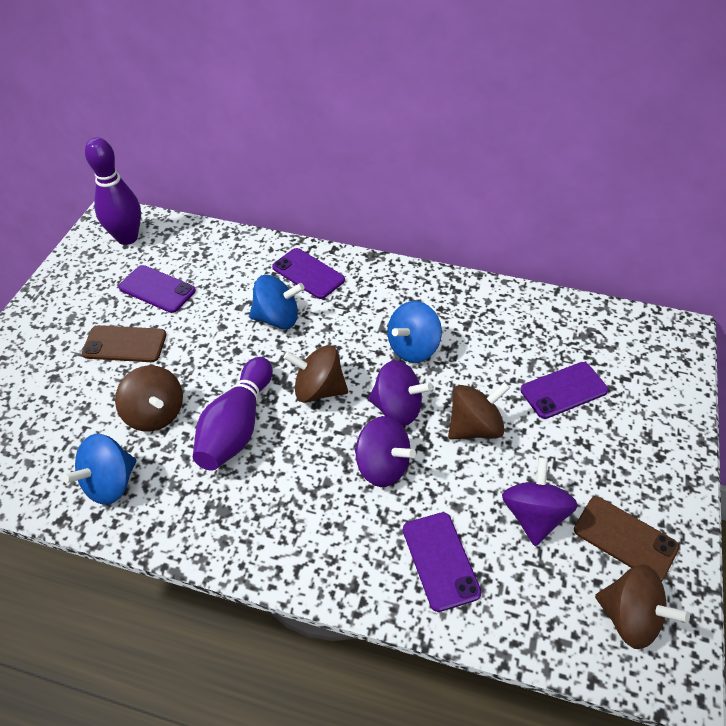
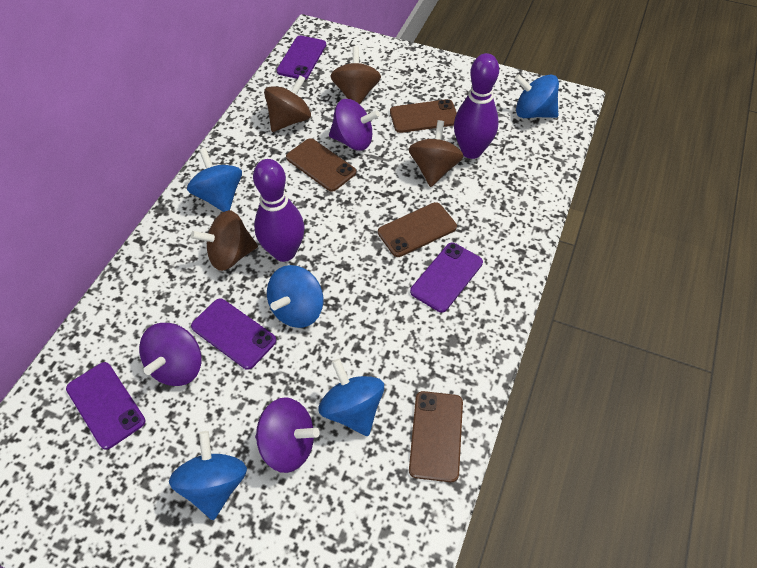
blue spinning top: [63,434,136,505] [249,275,305,329] [387,301,442,363] = 3 -> [169,431,247,520] [187,148,242,212] [267,265,323,328] [318,359,384,436] [514,74,559,118] = 5
brown phone: [82,325,166,362] [574,496,679,582] = 2 -> [286,138,356,191] [378,202,457,257] [390,99,457,133] [409,391,463,482] = 4

